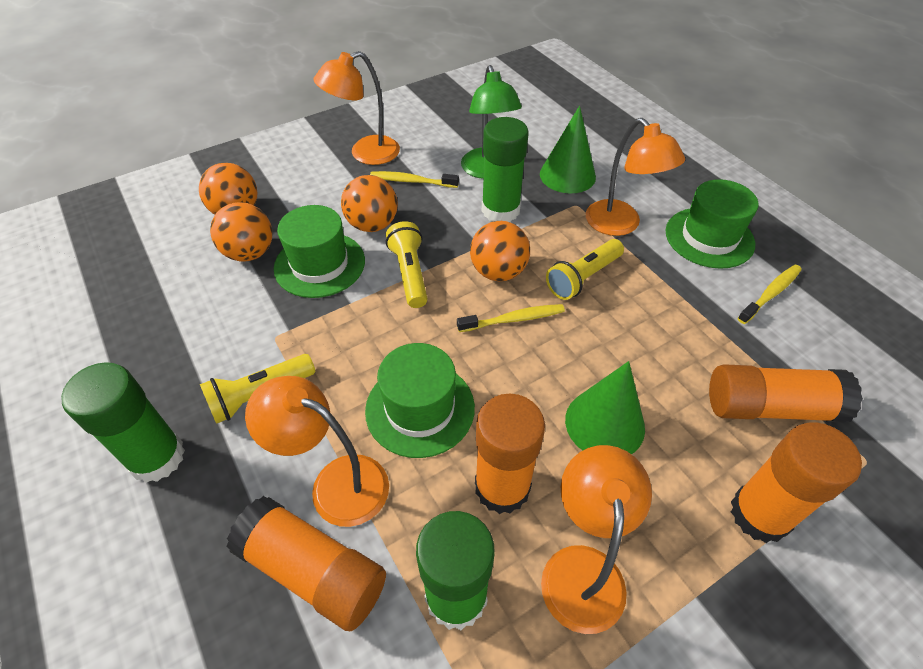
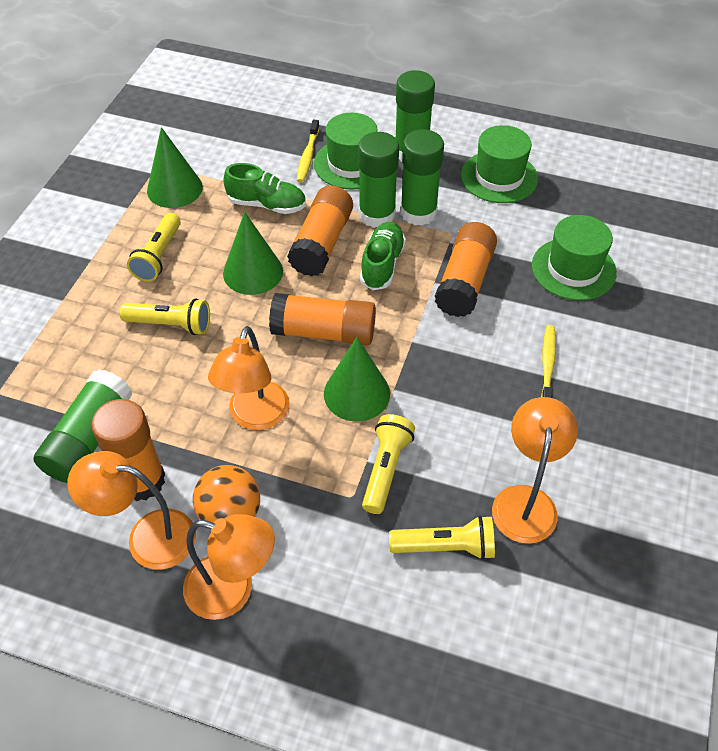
green cone: [540,106,596,193] [565,361,645,454] = 2 -> [147,127,203,208] [223,212,283,295] [324,337,390,422] = 3
green glue stick: [61,362,185,483] [416,511,495,630] [482,117,529,222] = 3 -> [33,369,133,483] [358,132,399,228] [396,70,435,162] [400,129,444,226] = 4
green lamp: [461,65,522,179] = 1 -> none = 0
green shoe: none = 0 -> [223,163,306,214] [360,222,406,290] = 2
orange ball: [199,163,257,215] [210,202,273,262] [341,175,398,232] [470,221,530,281] = 4 -> [193,465,260,523] = 1
yellow flashlight: [200,354,315,424] [386,221,428,308] [546,239,624,300] = 3 -> [120,299,210,335] [127,213,181,282] [362,414,415,514] [389,515,495,560] = 4
yellow toothbrush: [370,171,459,188] [457,304,565,332] [737,265,802,324] = 3 -> [297,119,320,183] [541,325,556,398] = 2

